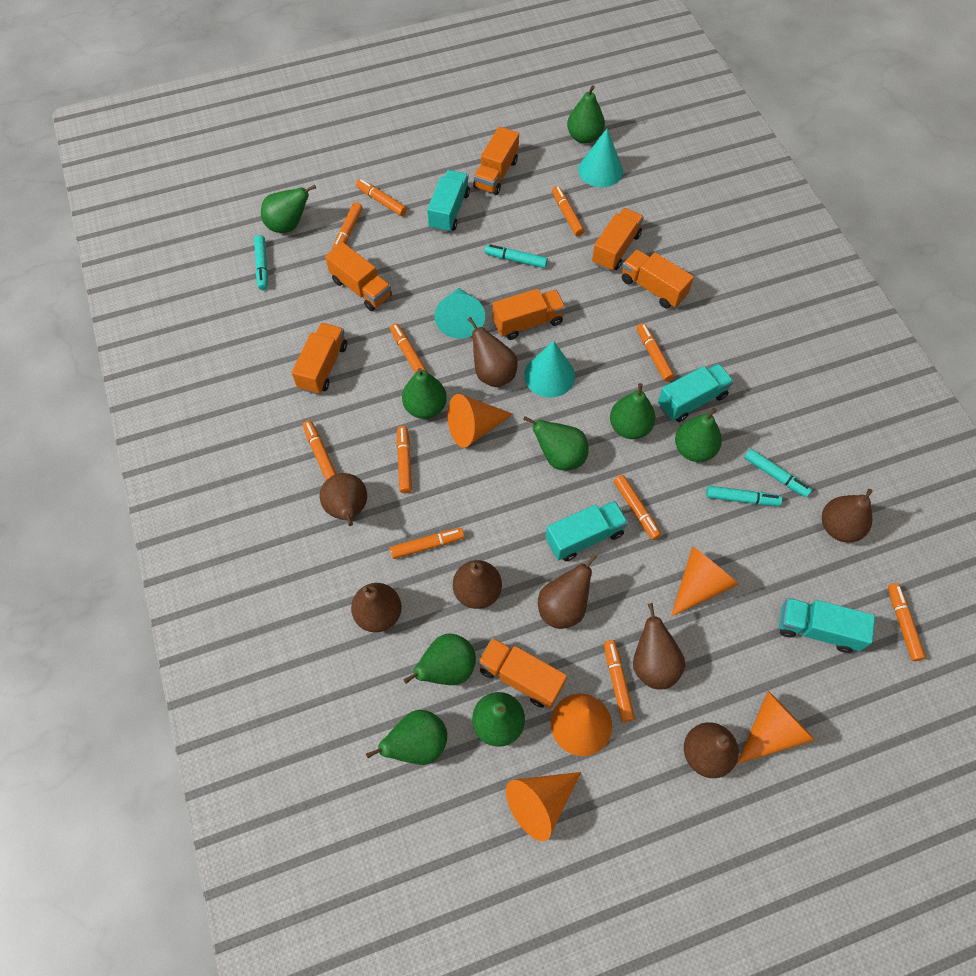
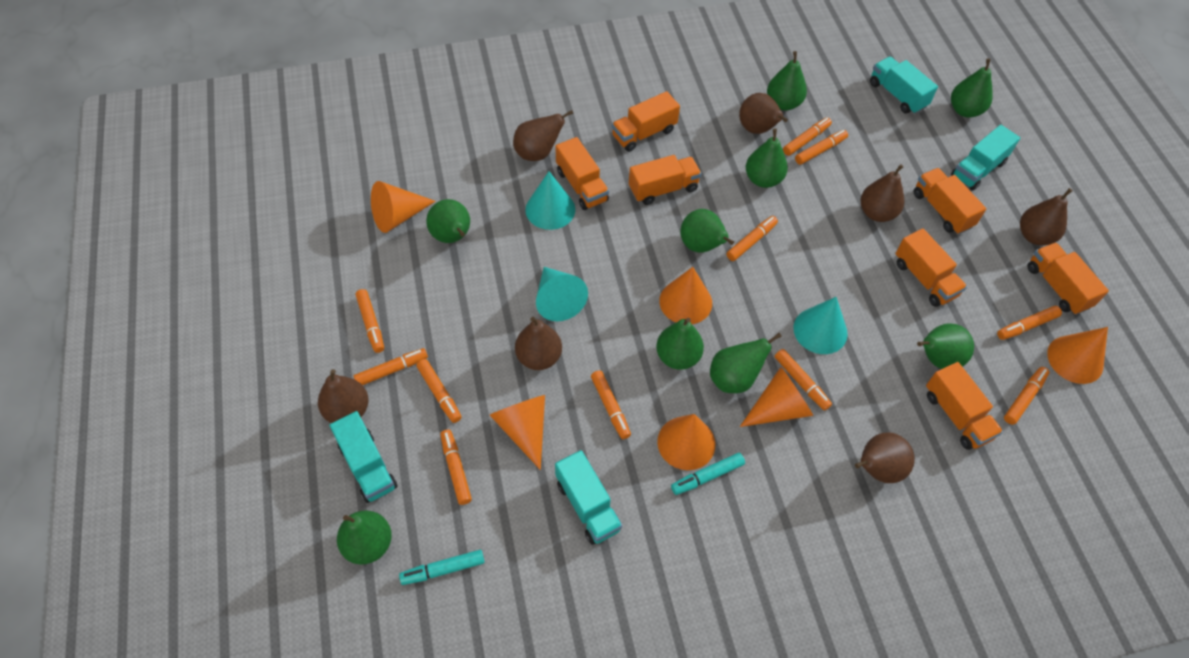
brown pear: [320,473,367,526] [351,583,402,632] [453,560,502,609] [468,317,518,387] [538,553,597,629] [633,603,685,690] [684,722,739,778] [822,489,873,542] = 8 -> [318,369,369,423] [513,110,573,161] [515,317,562,370] [739,93,788,134] [855,432,915,483] [860,164,904,222] [1020,188,1073,245] = 7
orange cone: [447,394,513,448] [506,772,581,841] [551,694,612,756] [671,546,739,617] [737,691,815,764] = 5 -> [371,181,436,233] [490,395,545,470] [657,414,715,470] [659,267,712,324] [740,367,813,427] [1047,327,1108,384] = 6
turquoise marker: [254,235,268,290] [485,244,548,268] [706,486,782,506] [744,449,812,498] = 4 -> [399,550,485,585] [671,453,745,495] = 2

